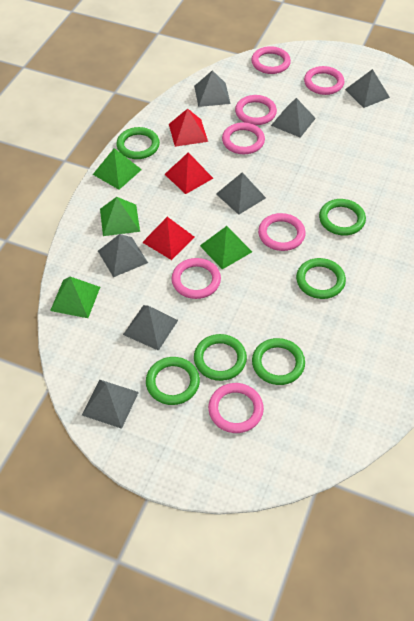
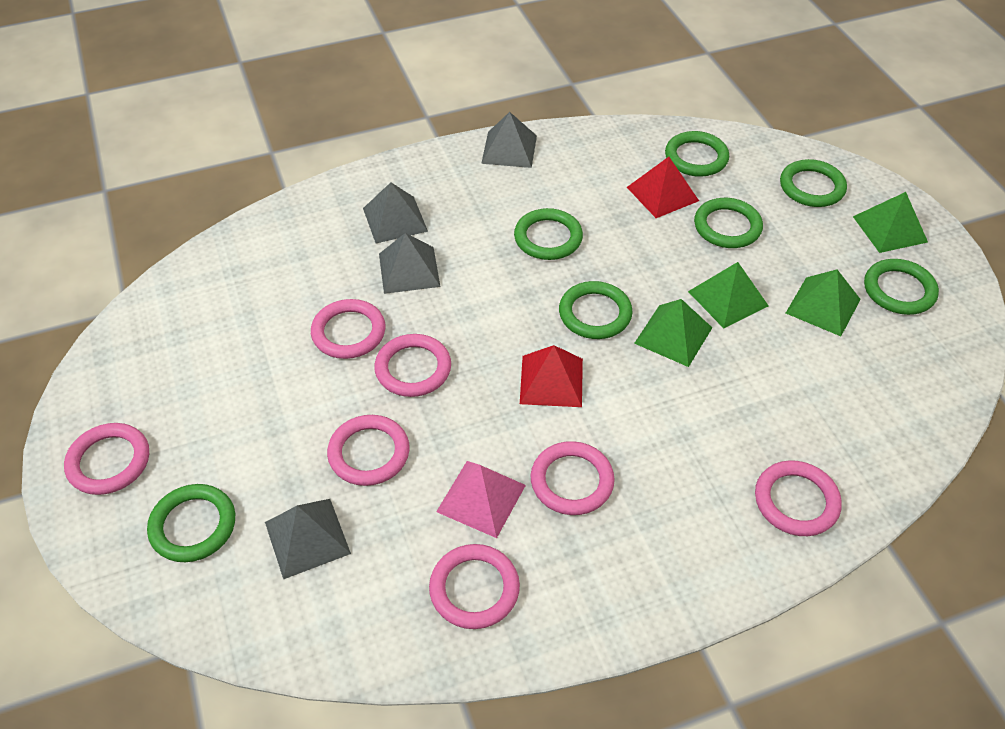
green ring: [116,127,160,159] [146,357,200,405] [194,334,247,381] [252,338,305,385] [296,258,346,299] [319,199,366,236] = 6 -> [147,484,235,562] [514,208,583,260] [559,281,632,339] [665,131,729,177] [694,198,763,248] [780,159,847,207] [864,259,939,315] = 7
grey pyramid: [82,380,139,429] [98,234,148,277] [123,305,178,351] [194,70,231,107] [216,172,266,215] [271,98,316,138] [345,69,390,108] = 7 -> [265,499,351,579] [363,182,428,243] [379,233,440,294] [481,112,537,168] = 4
pink pyramid: none = 0 -> [436,461,526,538] = 1
red pyramid: [142,217,194,260] [165,153,213,194] [169,109,208,147] = 3 -> [520,345,583,407] [627,157,699,218] = 2

